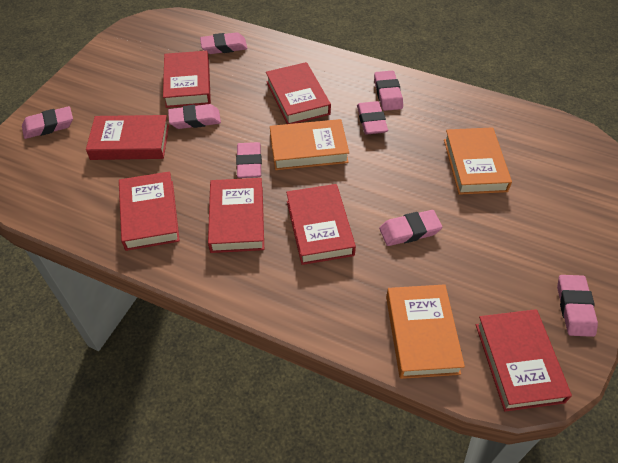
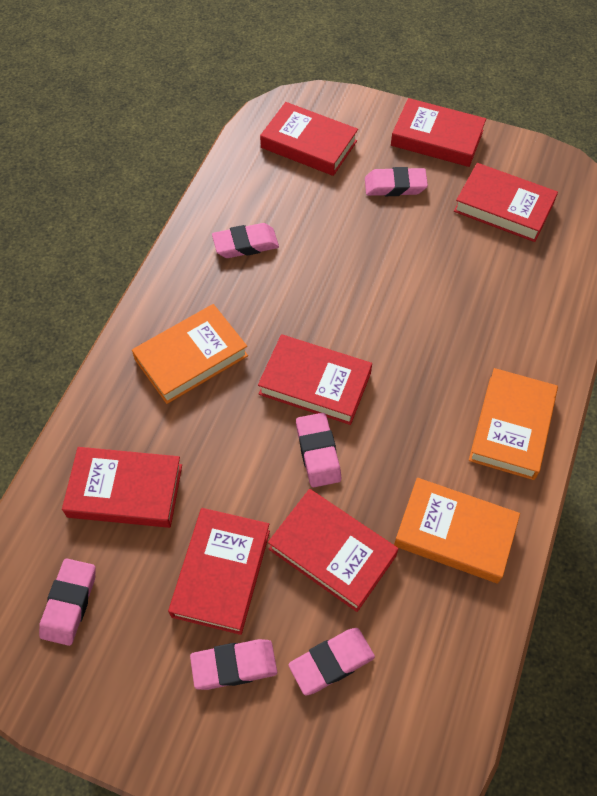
pink eraser: [22,106,73,139] [168,104,221,129] [200,32,247,54] [236,142,262,178] [357,101,388,135] [374,71,403,111] [379,210,442,246] [557,275,598,337] = 8 -> [39,558,96,646] [190,639,277,690] [212,223,279,258] [288,628,375,695] [296,413,341,487] [365,167,428,196] = 6

